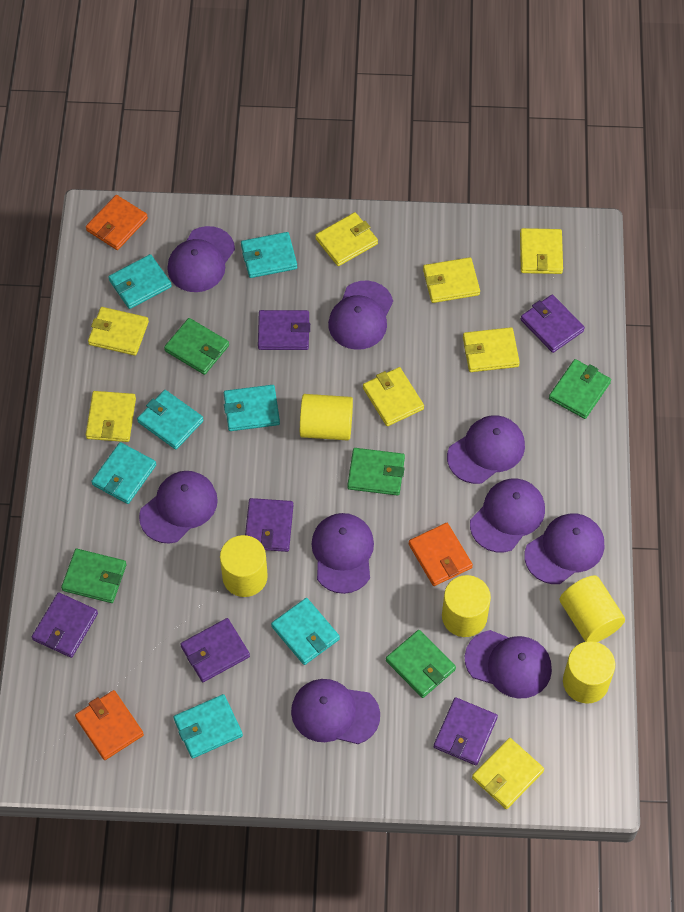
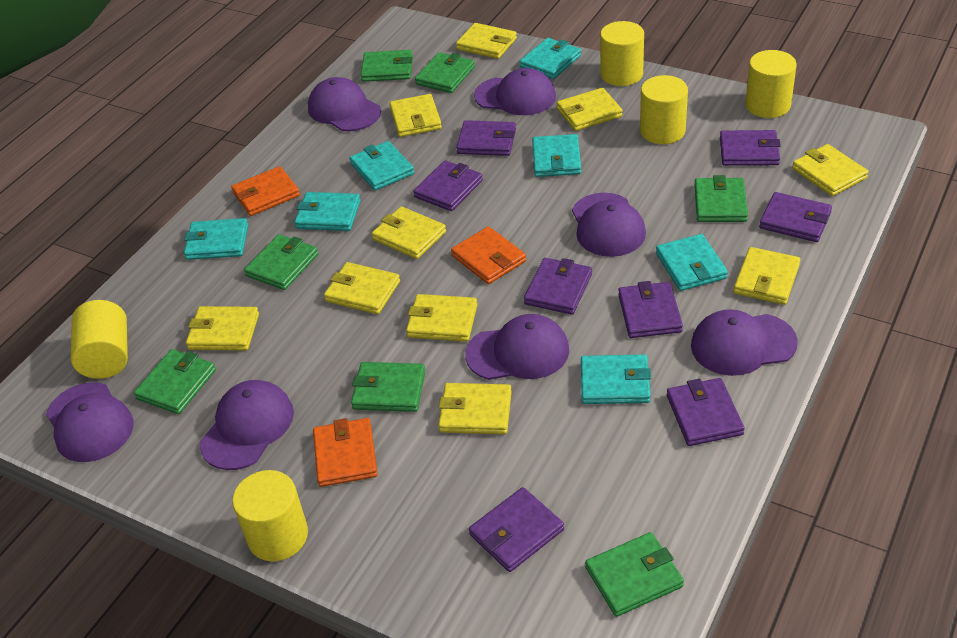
green wallet: [61,549,127,603] [164,318,229,375] [347,448,405,496] [386,630,456,698] [549,359,611,419] = 5 -> [134,349,216,414] [244,234,318,290] [351,362,425,412] [360,50,413,82] [415,52,475,93] [585,532,684,617] [694,175,748,222] = 7
purple cap: [139,471,218,543] [167,226,235,292] [291,679,380,744] [311,513,374,594] [328,280,393,350] [447,415,525,484] [465,630,552,698] [470,478,545,552] [524,513,605,584] = 9 -> [46,382,133,462] [200,380,294,470] [308,77,381,131] [465,314,569,380] [474,68,556,115] [572,193,646,257] [691,309,798,376] = 7
purple wallet: [32,592,98,658] [180,618,250,682] [245,498,294,552] [258,310,310,350] [434,697,498,765] [521,294,585,353] = 6 -> [413,160,483,211] [456,120,516,156] [469,487,564,572] [524,258,592,315] [618,281,683,338] [667,378,745,446] [720,130,781,166] [759,192,832,242] = 8
yellow wallet: [86,391,136,442] [88,307,149,356] [315,212,378,266] [363,367,424,426] [423,257,480,303] [463,327,520,372] [472,738,544,809] [520,228,563,274] = 8 -> [186,306,259,351] [324,262,400,314] [372,206,446,259] [390,94,442,137] [406,294,477,342] [438,383,512,434] [456,23,517,59] [557,88,623,131] [734,247,801,305] [792,144,869,196] = 10

